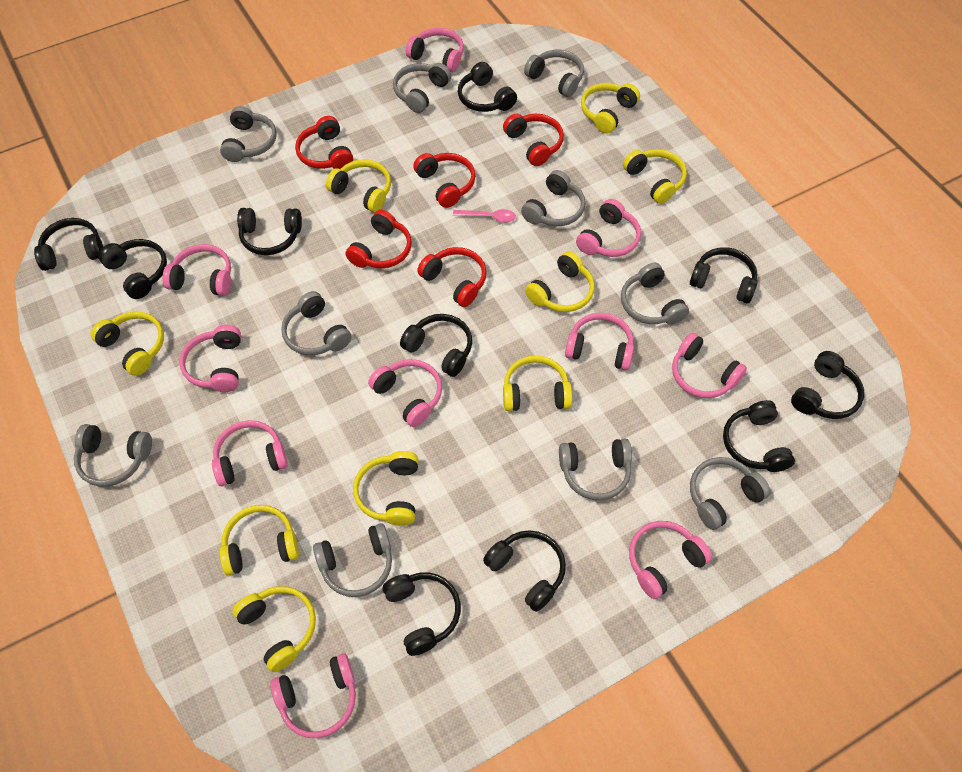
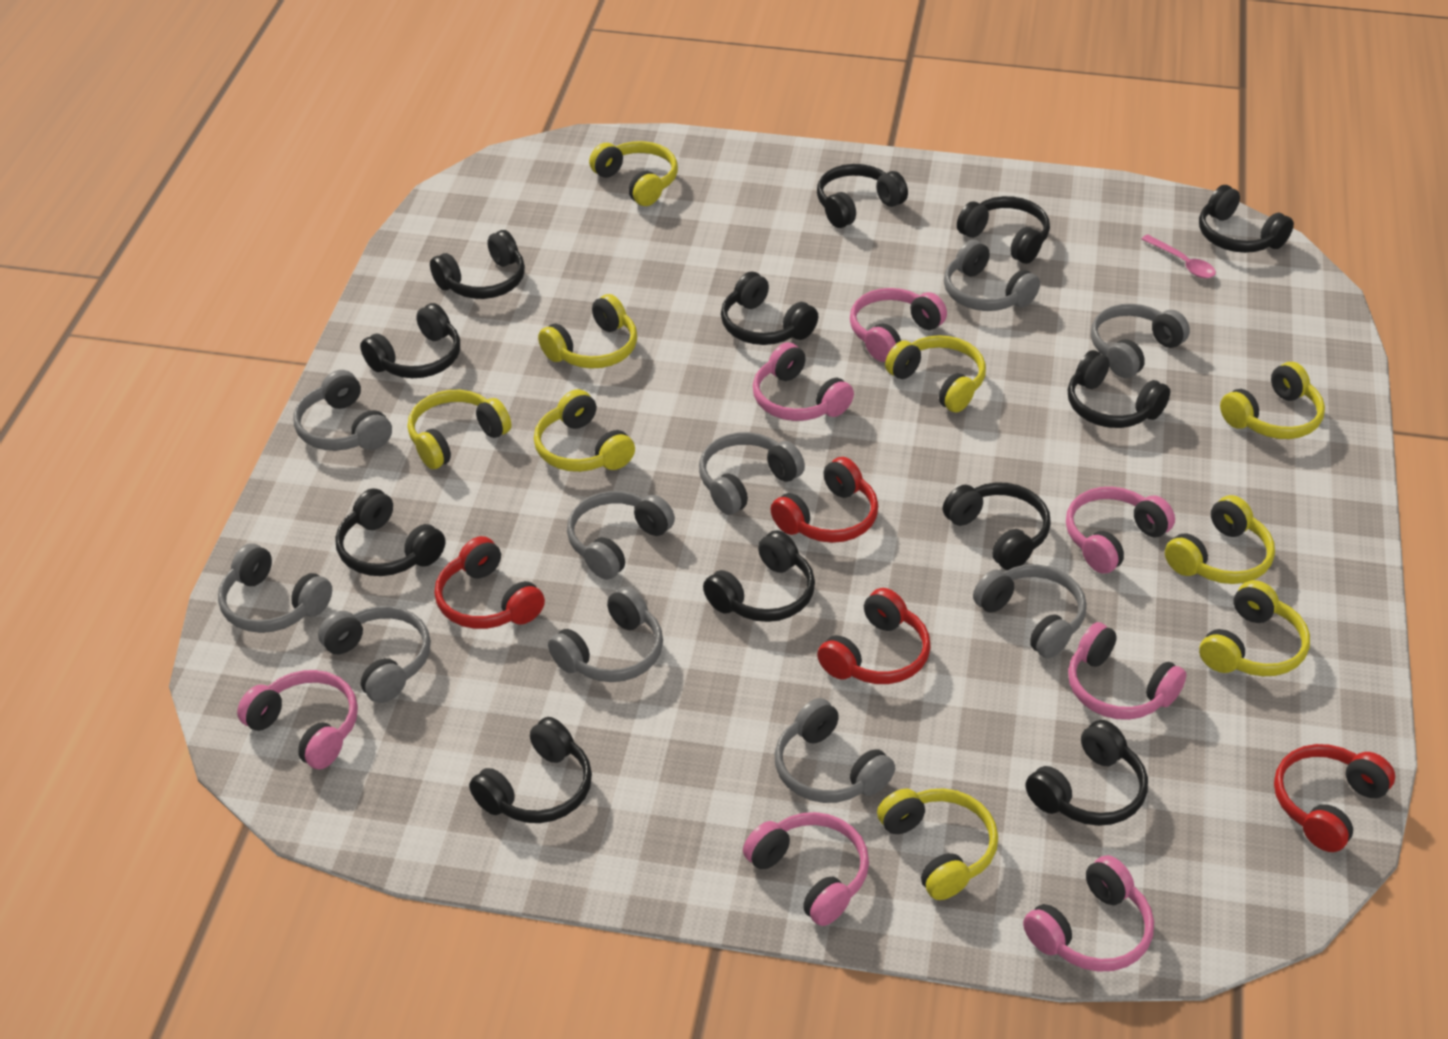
black headphones: [34,218,103,271] [99,239,167,299] [237,208,302,255] [383,572,461,656] [400,314,472,377] [458,62,517,112] [483,530,566,612] [690,247,758,303] [723,400,795,472] [791,351,864,419] = 10 -> [335,489,445,576] [360,303,460,378] [430,230,525,299] [469,717,592,823] [703,530,815,622] [721,272,818,345] [817,164,908,228] [943,482,1051,570] [957,196,1050,264] [1026,720,1148,826] [1068,350,1170,428] [1199,185,1294,253] = 12
pink headphones: [162,244,231,296] [179,325,241,392] [212,420,288,486] [270,653,356,738] [368,359,442,427] [406,28,464,72] [565,312,634,370] [576,199,641,257] [629,521,712,599] [672,333,747,398] = 10 -> [237,670,358,769] [743,812,869,926] [753,342,854,421] [850,288,947,362] [1023,855,1154,972] [1066,487,1175,574] [1068,622,1187,720] = 7
red headphones: [295,116,353,169] [346,210,412,268] [413,153,476,208] [417,247,487,307] [503,114,564,166] = 5 -> [435,536,545,629] [771,457,878,543] [817,588,931,684] [1274,744,1395,852] = 4

